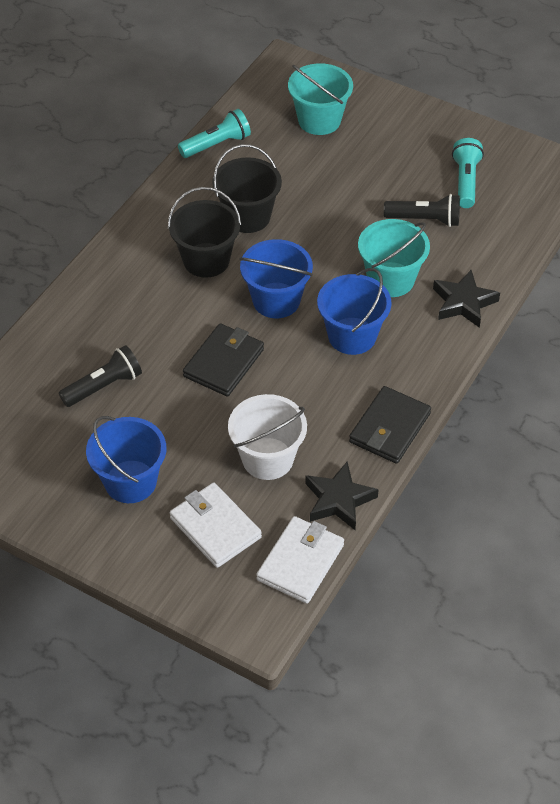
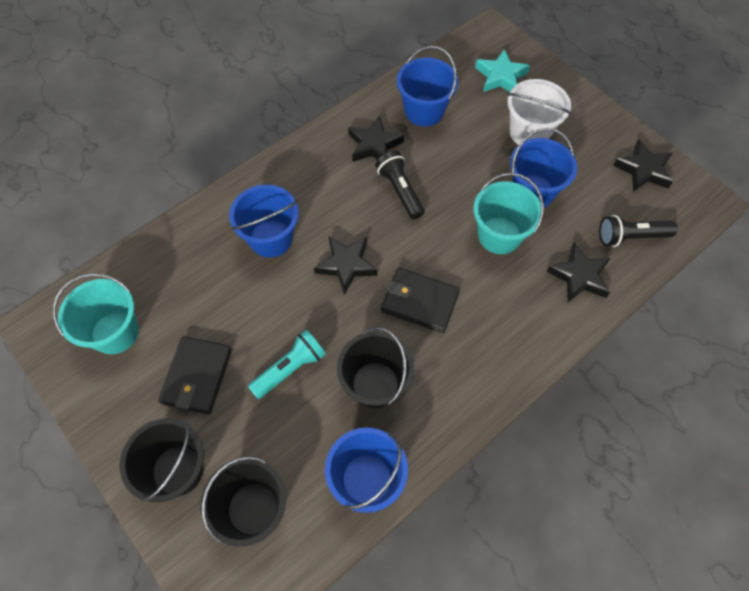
black bucket: [168,187,241,278] [212,144,282,233] = 2 -> [120,418,204,503] [200,456,286,546] [337,327,414,408] = 3
black star: [305,462,379,530] [433,270,500,328] = 2 -> [314,236,377,295] [348,115,404,162] [546,243,611,302] [613,139,673,192] = 4
blue bucket: [86,416,166,503] [239,239,313,318] [317,268,392,355] = 3 -> [229,185,299,258] [325,428,408,513] [397,46,458,126] [510,128,577,208] = 4
turquoise flashlight: [178,109,251,158] [452,138,484,208] = 2 -> [248,330,326,399] = 1
turquoise star: none = 0 -> [475,49,530,92] = 1
white wallet: [170,483,262,568] [256,516,344,604] = 2 -> none = 0

